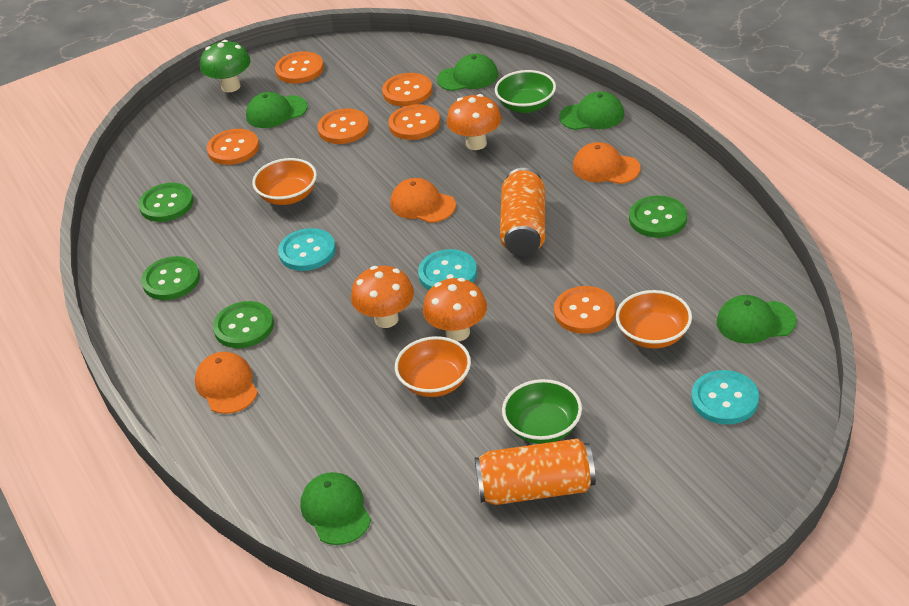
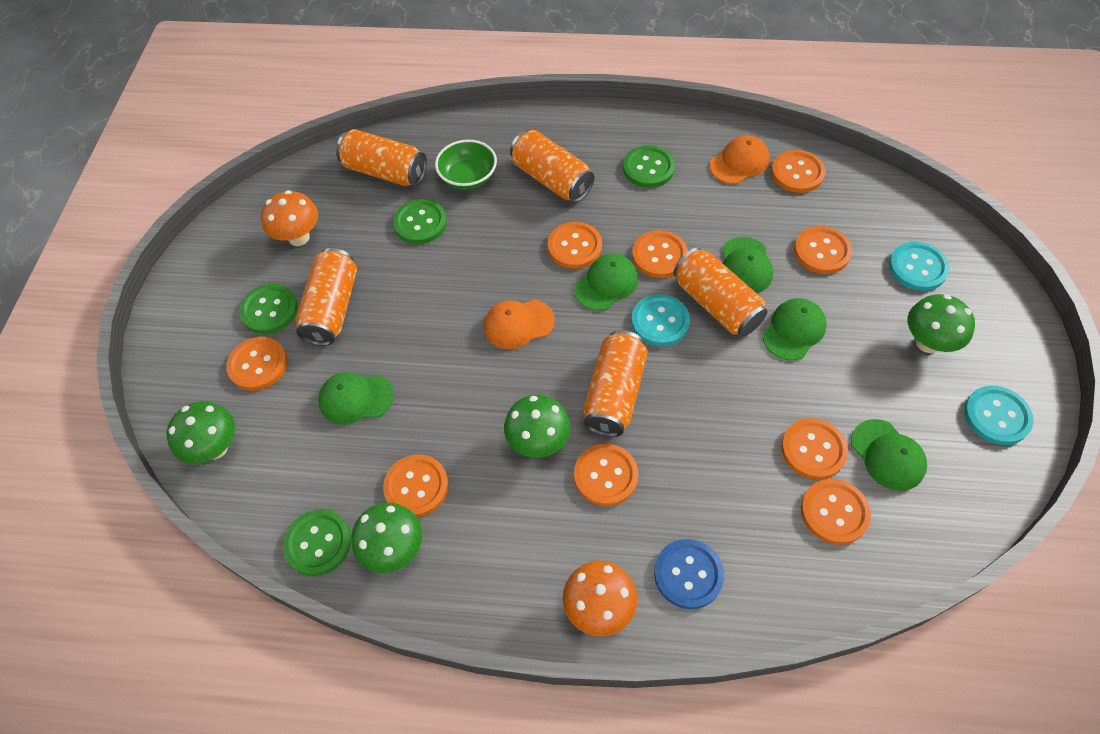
blue button: none = 0 -> [654,539,724,609] = 1
green bowl: [495,70,556,113] [502,379,582,444] = 2 -> [435,140,497,190] = 1
green mushroom: [200,40,251,92] = 1 -> [167,401,235,464] [351,503,423,573] [504,395,570,458] [907,294,975,353] = 4
orange bowl: [252,158,317,205] [395,336,471,397] [616,290,692,349] = 3 -> none = 0
orange button: [207,129,259,165] [275,52,324,84] [318,109,369,144] [382,73,432,106] [389,104,440,140] [554,286,616,334] = 6 -> [226,337,288,391] [383,454,448,517] [548,222,602,269] [574,444,638,506] [632,230,688,278] [771,150,825,193] [781,418,848,480] [794,226,852,274] [801,479,871,545] = 9
orange can: [475,438,596,505] [500,168,545,256] = 2 -> [295,248,357,346] [336,129,427,186] [510,130,595,202] [583,330,648,437] [673,248,768,337] = 5
orange cap: [195,352,258,414] [390,178,456,223] [573,142,641,184] = 3 -> [484,300,555,349] [709,135,770,184] = 2
orange mushroom: [351,266,414,328] [423,278,487,341] [447,94,502,150] = 3 -> [261,190,318,246] [563,561,637,637] = 2

